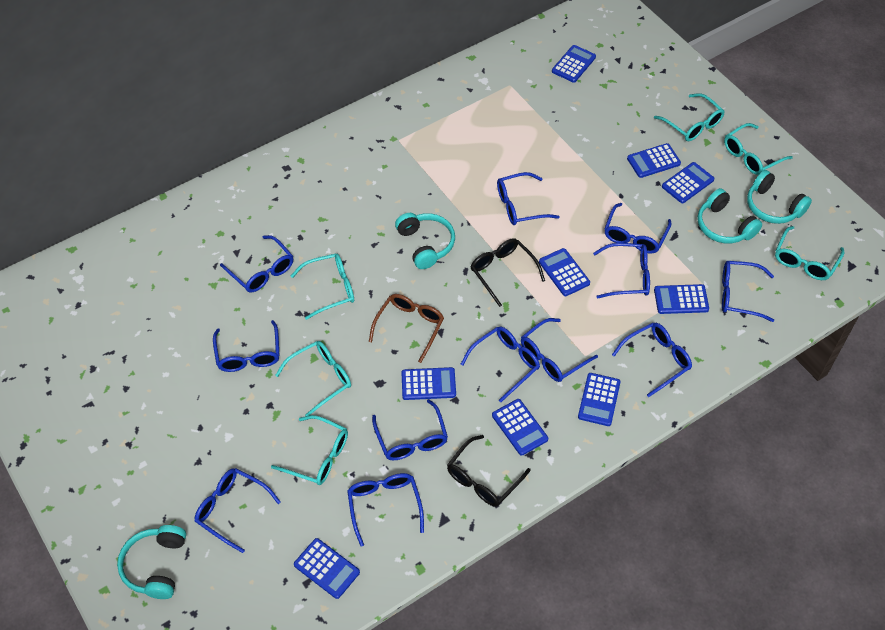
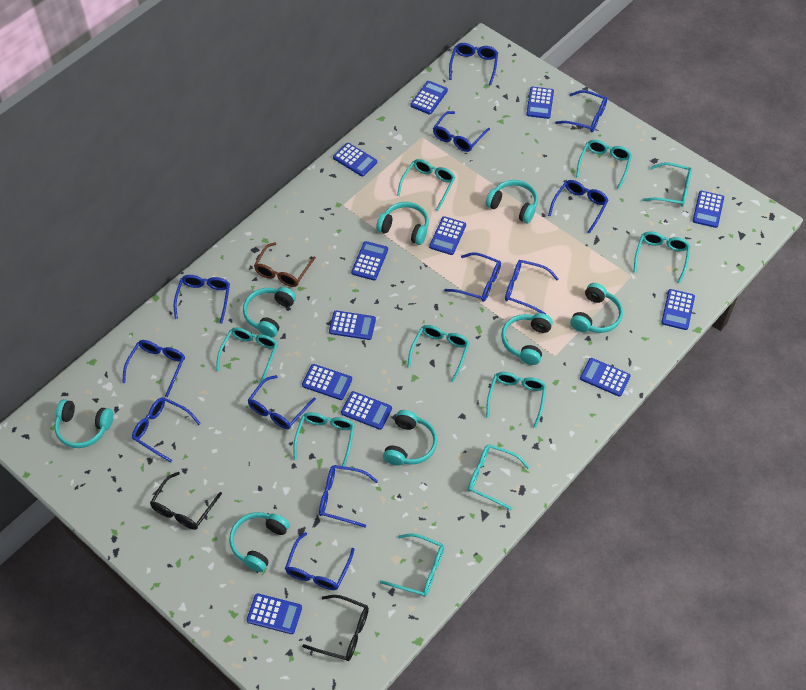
blue calculator: [294,538,360,599] [401,367,456,400] [492,399,548,456] [539,248,590,296] [552,45,596,83] [578,373,621,426] [627,143,681,178] [654,284,709,314] [662,162,714,203] = 9 -> [247,593,302,634] [302,364,352,400] [329,311,376,340] [333,143,377,177] [341,391,392,430] [351,241,388,280] [410,81,448,115] [429,216,466,255] [526,87,554,119] [580,358,631,397] [661,289,695,330] [693,191,724,228] = 12
turquoise glasses: [271,415,348,485] [275,341,351,416] [291,253,354,320] [654,93,725,141] [724,123,793,175] [775,226,845,280] = 6 -> [216,327,278,383] [293,412,355,466] [380,534,444,597] [397,159,456,211] [407,325,470,382] [468,444,529,510] [486,372,546,428] [576,140,632,189] [634,232,690,283] [642,162,692,207] = 10
turquoise headphones: [117,525,186,599] [395,213,455,269] [697,188,762,244] [747,170,812,224] = 4 -> [54,399,113,448] [229,512,290,572] [243,287,296,338] [376,202,429,245] [383,410,437,466] [486,180,538,223] [501,313,553,365] [570,283,623,333] = 8

